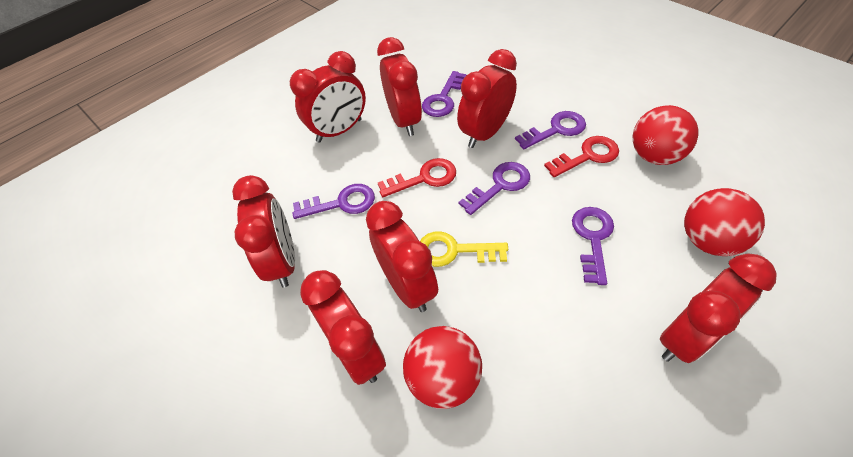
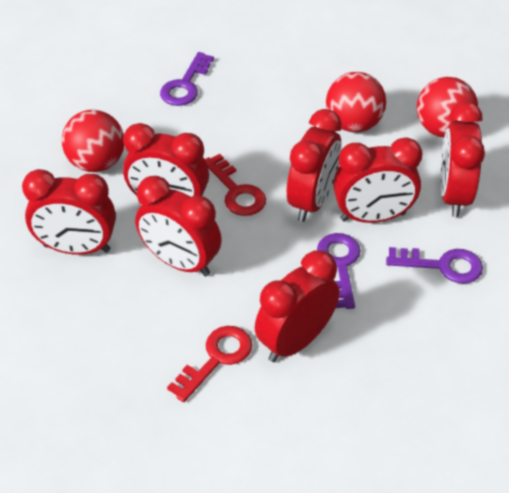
purple key: [292,184,375,219] [422,71,467,117] [459,162,530,215] [515,111,586,149] [572,207,614,285] = 5 -> [160,52,214,106] [317,233,360,309] [386,247,483,284] = 3
yellow key: [420,231,508,267] = 1 -> none = 0

